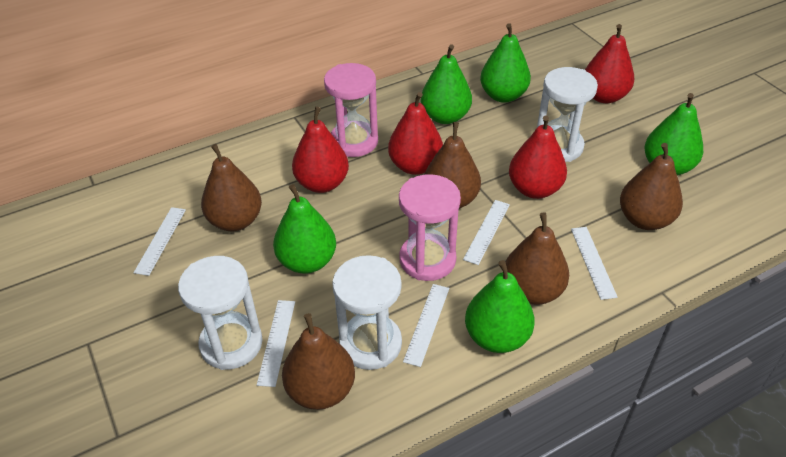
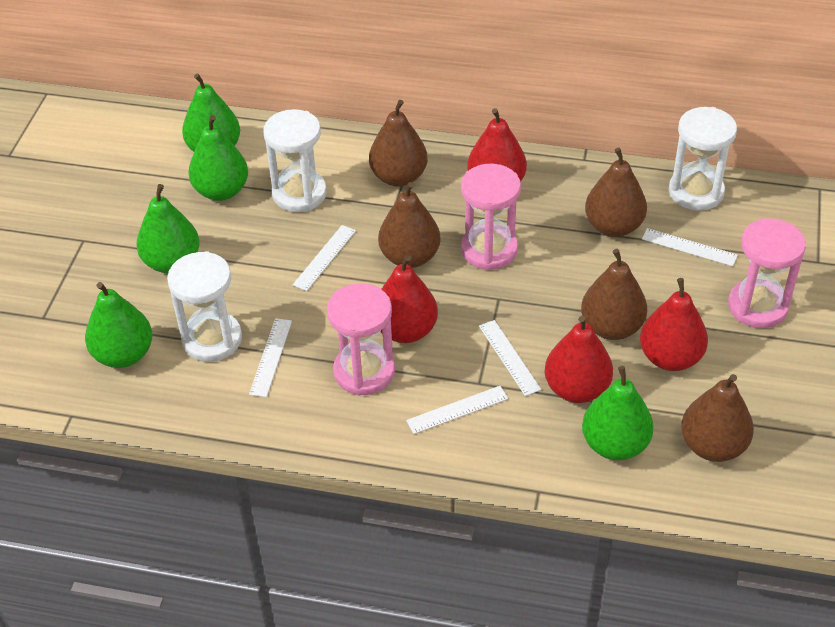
pink hourglass: [324,63,378,157] [399,174,461,281] = 2 -> [327,283,395,396] [461,164,521,270] [728,218,806,328] = 3

